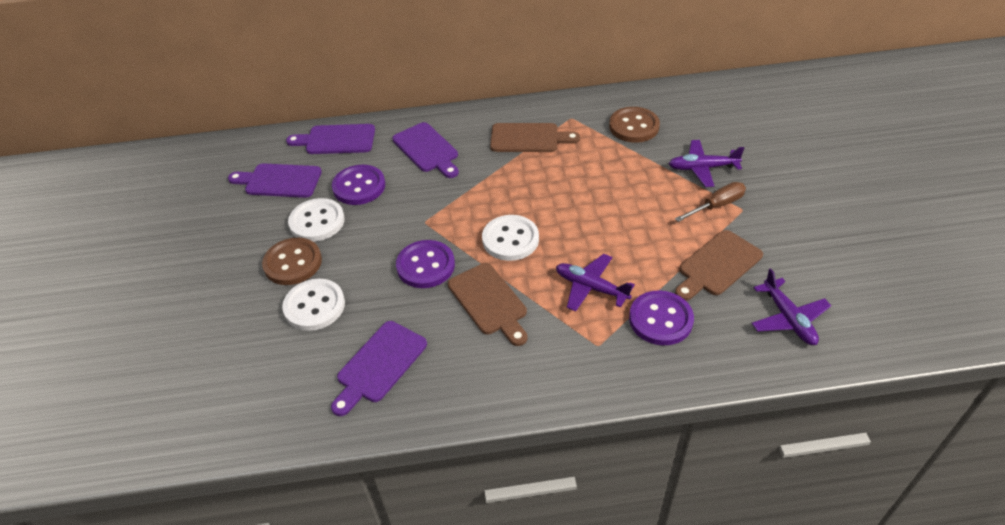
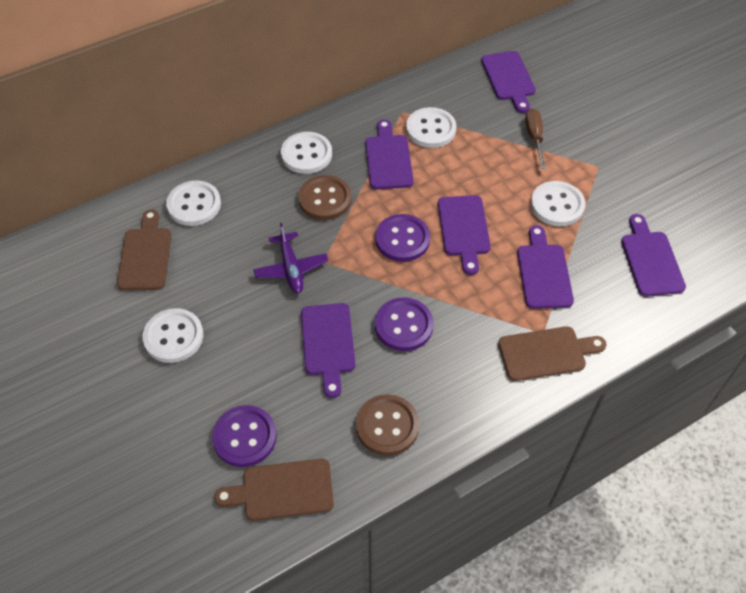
purple cutting board: [228,163,322,198] [286,124,375,154] [331,321,427,416] [392,122,459,178] = 4 -> [301,303,356,398] [365,119,414,190] [438,195,491,275] [481,51,536,113] [517,225,574,309] [621,214,686,297] = 6
purple plane: [556,254,635,312] [669,140,744,187] [751,268,831,345] = 3 -> [253,223,328,293] = 1
white button: [282,279,345,331] [288,198,345,242] [482,215,539,261] = 3 -> [143,308,204,363] [166,180,221,226] [281,132,332,174] [406,107,456,148] [531,181,585,226] = 5

